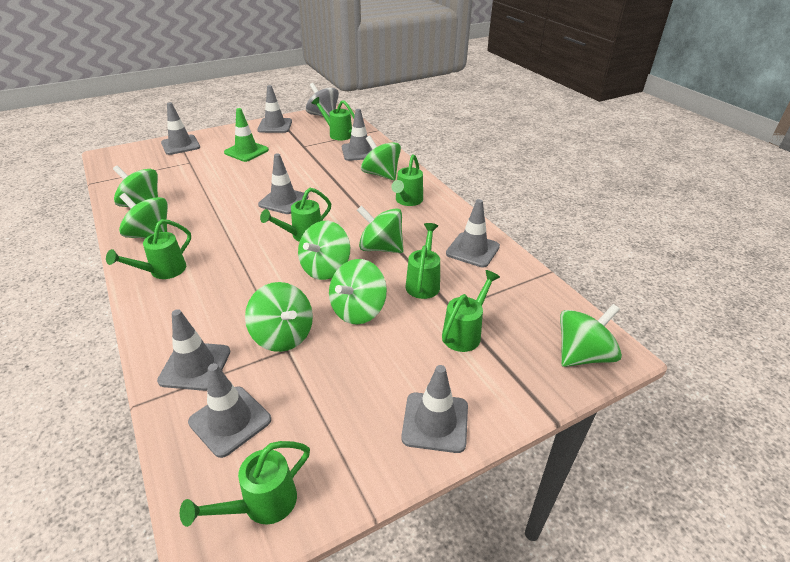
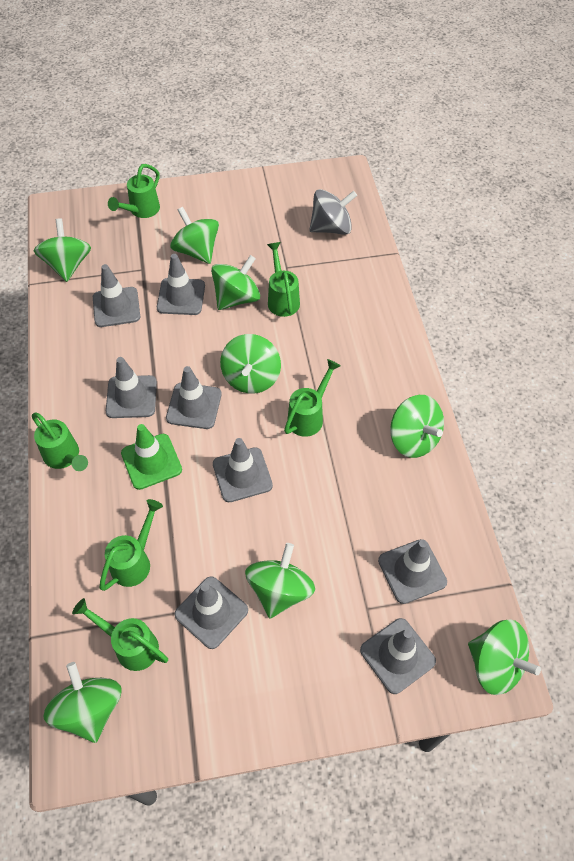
green watering can: [106,219,191,279] [180,441,310,527] [260,188,331,242] [311,97,355,140] [391,154,423,206] [405,223,440,299] [442,270,500,352] = 7 -> [32,413,88,471] [72,598,168,671] [99,499,163,591] [108,164,160,218] [267,242,300,317] [284,359,341,437] = 6

